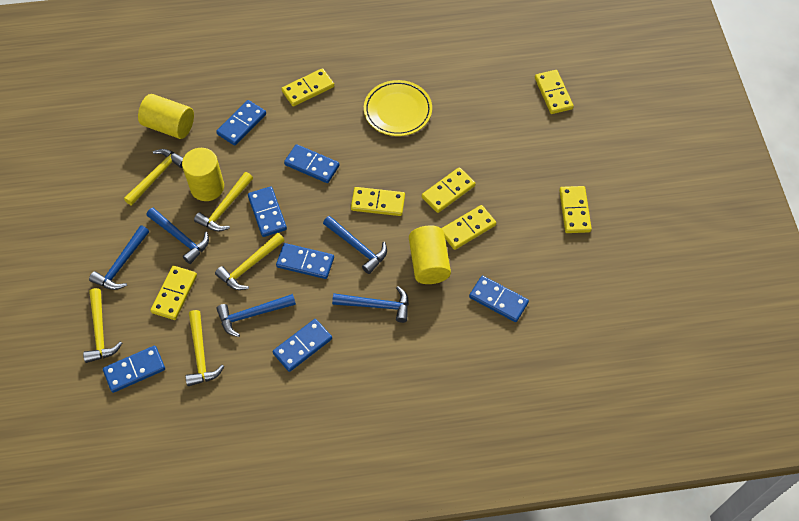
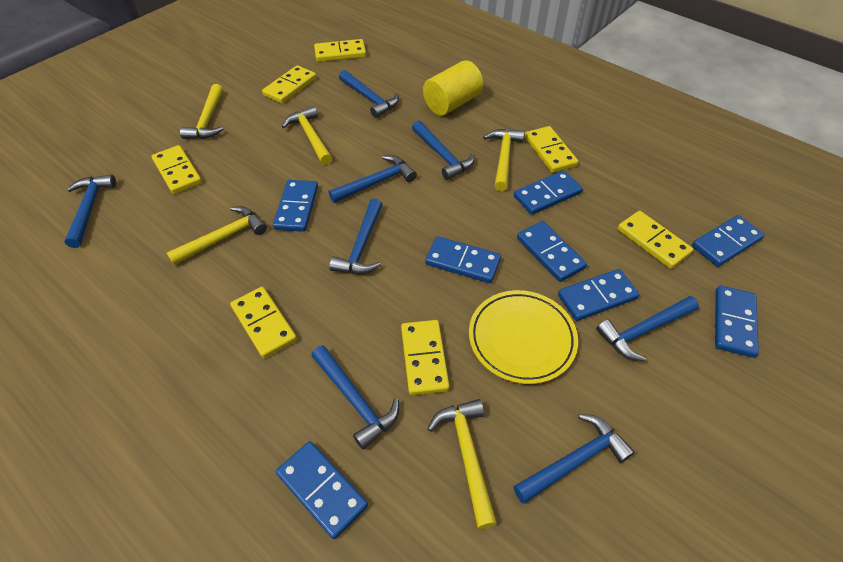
blue domino: [103,346,165,393] [216,100,266,146] [248,186,287,237] [273,319,332,372] [276,243,334,279] [284,144,340,183] [469,276,529,322] = 7 -> [273,180,318,232] [276,441,368,539] [425,236,501,283] [514,171,583,215] [517,221,587,282] [558,269,640,321] [692,215,765,267] [715,286,759,358] = 8
blue hammer: [89,225,149,290] [146,208,209,264] [216,294,296,337] [323,216,387,274] [332,286,409,323] = 5 -> [65,175,116,248] [311,345,399,449] [329,155,417,203] [329,198,383,274] [339,70,399,118] [412,120,475,180] [513,414,635,504] [596,296,699,361] = 8
yellow cylinder: [138,94,194,139] [182,148,224,201] [409,225,451,284] = 3 -> [423,60,483,116] = 1

